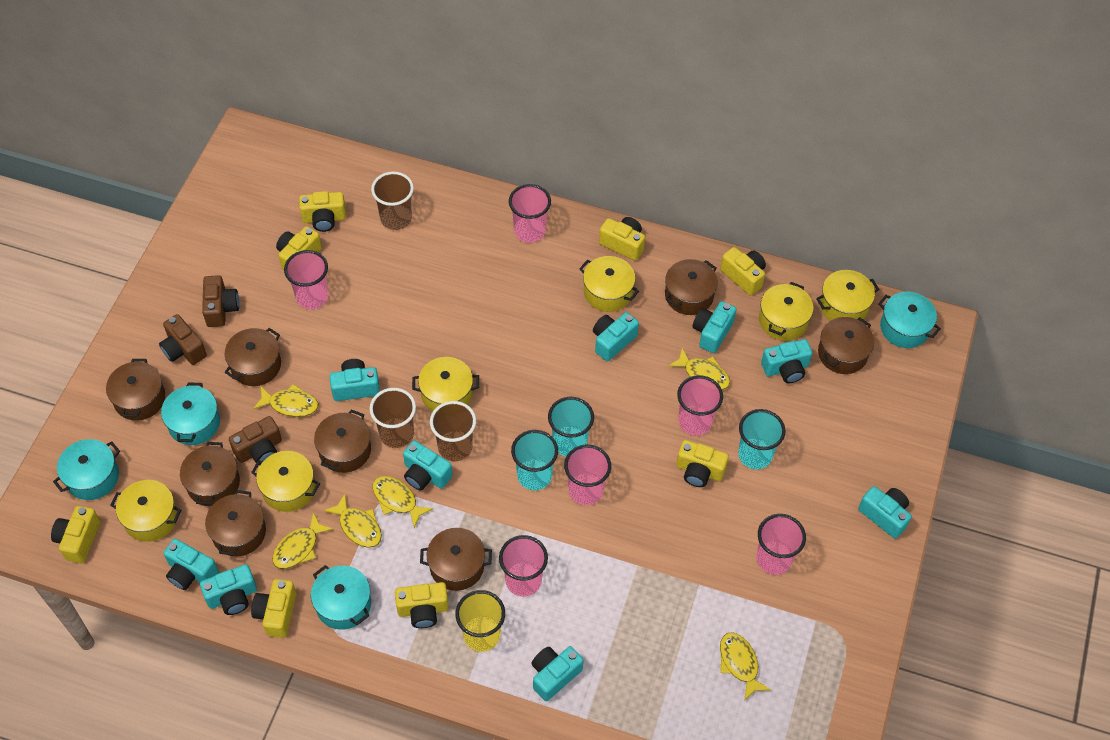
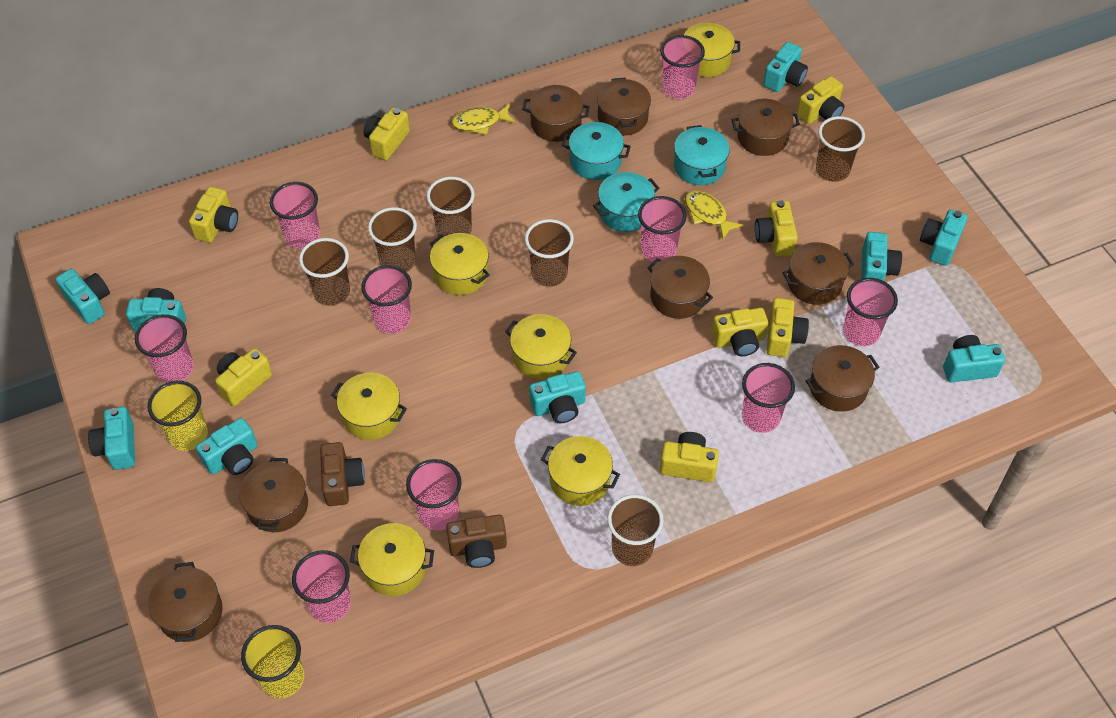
brown camera: [159,314,207,365] [202,275,239,327] [229,416,282,465] = 3 -> [320,442,365,506] [446,515,507,568] = 2
brown cup: [370,388,416,448] [371,171,414,230] [430,401,476,461] = 3 -> [299,238,350,306] [368,207,417,272] [427,177,475,237] [525,219,574,287] [607,494,664,566] [816,116,865,182] = 6
pink cup: [284,250,329,309] [499,535,548,597] [509,184,551,243] [564,445,611,505] [677,375,723,436] [756,514,806,575] = 6 -> [135,314,194,383] [270,182,320,249] [292,550,351,623] [361,265,412,334] [406,459,462,531] [638,196,687,263] [660,35,705,99] [742,363,795,433] [843,278,898,346] = 9
turquoise cup: [511,430,558,490] [548,397,594,456] [738,409,785,469] = 3 -> none = 0
turquoise pot: [53,439,120,500] [161,382,220,445] [311,565,371,630] [878,292,941,348] = 4 -> [562,122,631,180] [593,172,659,232] [674,125,730,185] = 3
yellow cup: [455,590,505,652] = 1 -> [148,381,208,451] [241,625,304,698] = 2
yellow fish: [253,384,318,417] [272,512,333,569] [324,494,382,548] [372,476,433,528] [668,348,730,390] [720,632,771,701] = 6 -> [451,103,516,135] [685,191,743,239] = 2

